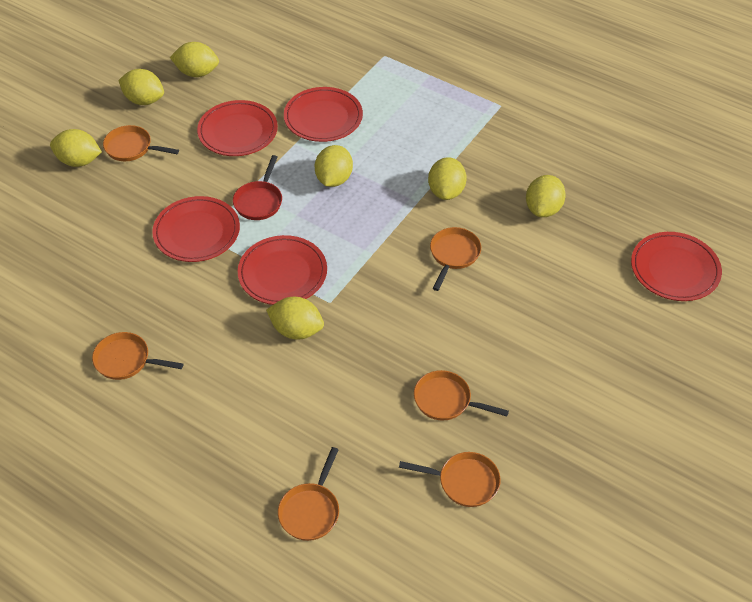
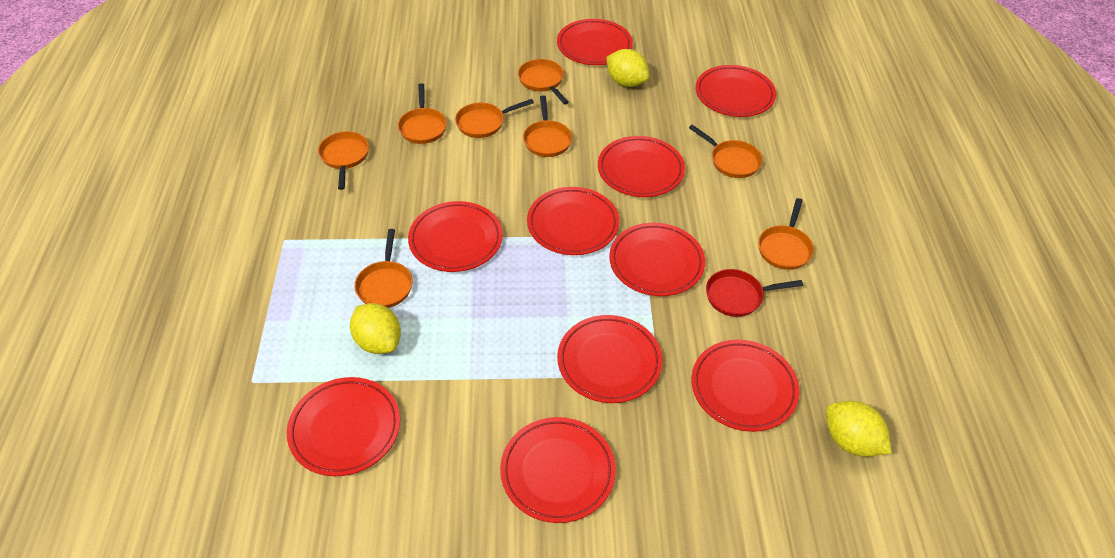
orange pan: [92,332,183,380] [103,125,179,161] [278,447,339,541] [399,452,501,507] [414,370,509,420] [430,227,481,291] = 6 -> [318,131,369,190] [354,229,413,308] [398,83,447,144] [455,99,534,138] [518,59,569,105] [523,95,572,157] [689,125,763,178] [758,198,814,270] = 8
red plate: [152,196,240,262] [197,100,278,156] [238,235,327,305] [284,87,363,142] [631,232,722,301] = 5 -> [287,377,400,476] [408,201,503,272] [500,417,616,523] [527,187,619,255] [557,19,633,65] [557,315,662,403] [598,136,685,197] [609,223,705,296] [691,340,800,432] [695,65,776,117] = 10
yellow lemon: [50,129,102,167] [118,69,164,105] [170,42,219,77] [266,297,324,340] [315,145,353,187] [428,157,467,200] [526,175,566,217] = 7 -> [350,303,401,354] [606,49,649,87] [826,401,892,457] = 3

